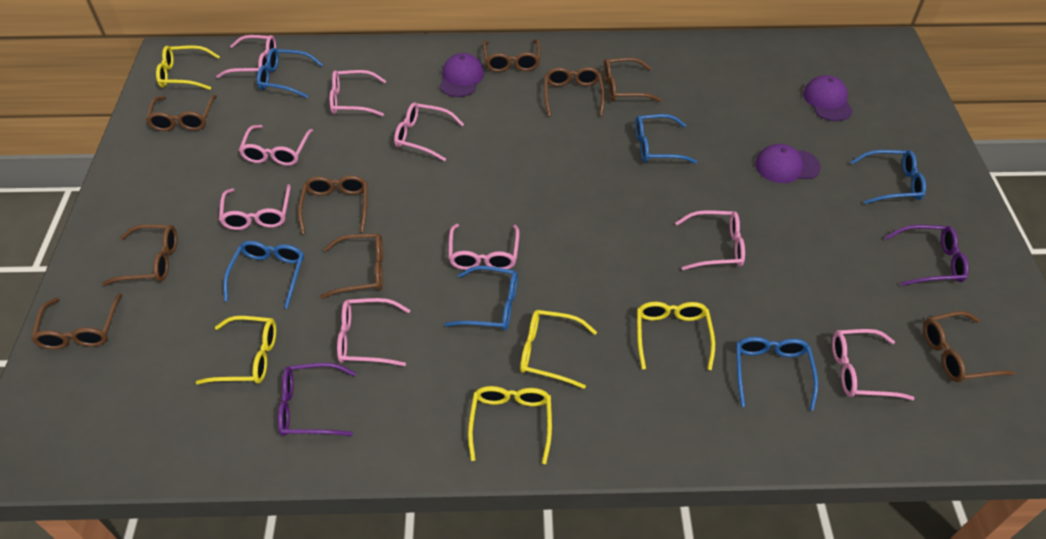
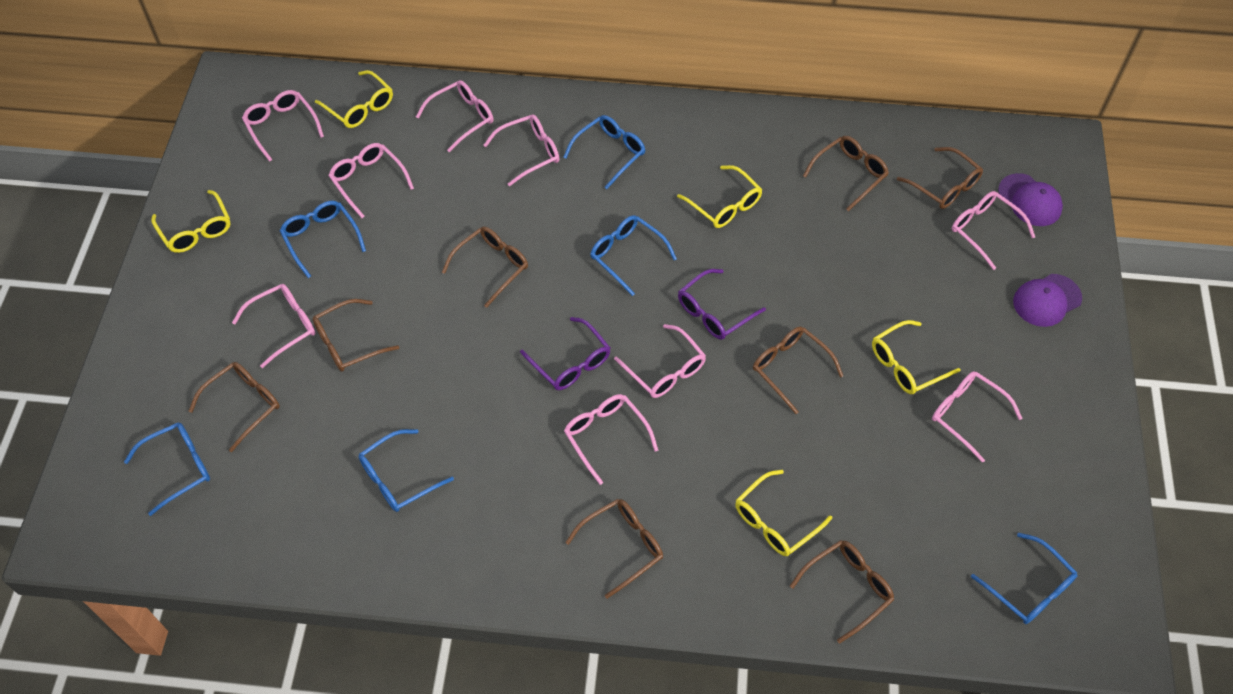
brown glasses: [31,293,123,349] [102,224,177,286] [146,95,217,131] [298,175,367,234] [320,234,383,299] [483,39,540,72] [544,67,605,117] [604,58,662,102] [923,311,1015,382] = 9 -> [189,362,280,452] [313,299,399,372] [442,227,528,308] [565,499,663,599] [753,327,843,414] [790,540,894,644] [803,136,889,211] [897,147,983,209] = 8
purple cap: [439,53,484,97] [755,144,821,183] [803,75,853,121] = 3 -> [998,173,1063,226] [1013,274,1082,327] = 2

